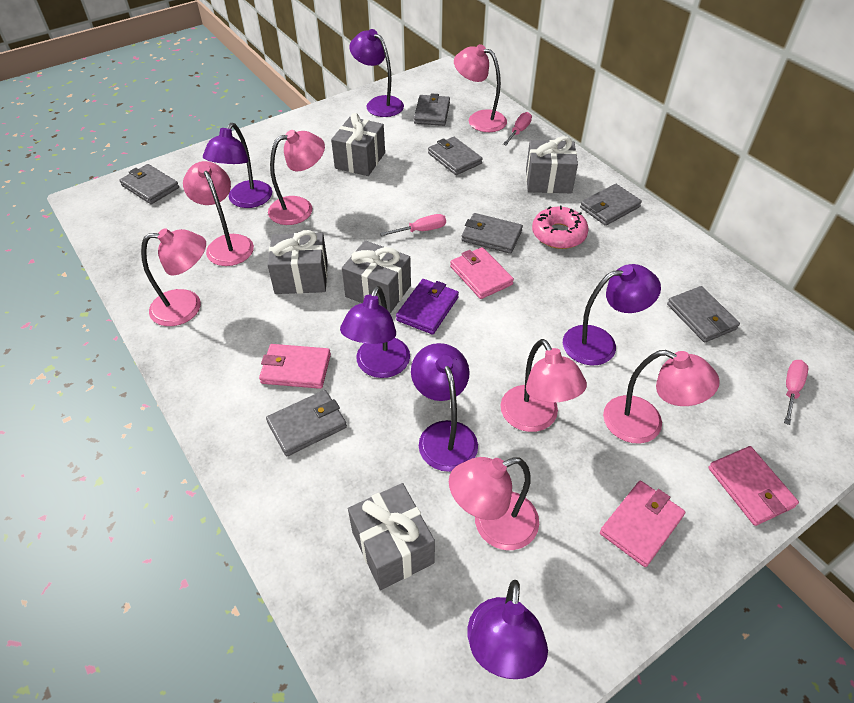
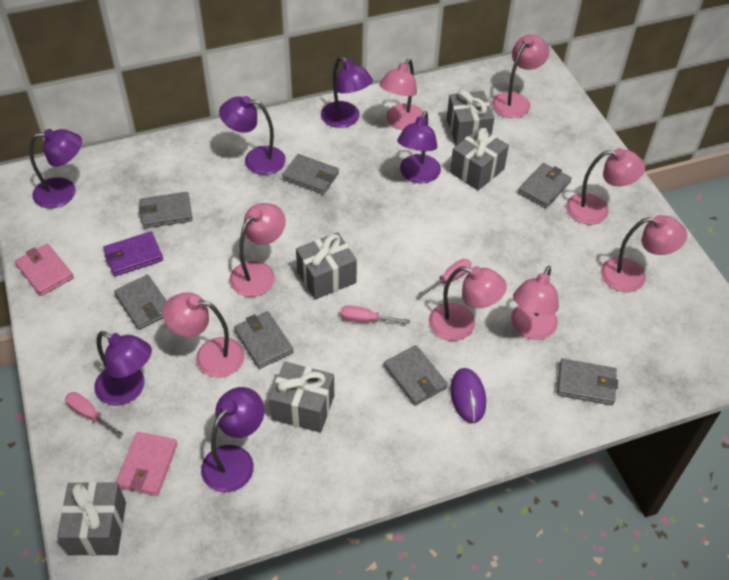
pink donut: [532,206,589,249] = 1 -> none = 0
pink lamp: [141,228,206,326] [183,161,254,266] [268,130,325,225] [449,457,539,550] [454,44,507,132] [501,339,587,432] [603,350,720,444] = 7 -> [162,292,245,378] [229,203,286,297] [379,59,423,130] [429,266,507,341] [492,34,549,118] [511,266,559,340] [566,148,645,224] [601,215,687,292] = 8
pink wallet: [259,344,331,389] [450,247,514,299] [600,481,685,567] [708,446,799,526] = 4 -> [15,244,74,296] [116,432,178,496] = 2
purple mouse: none = 0 -> [450,368,486,423] = 1

